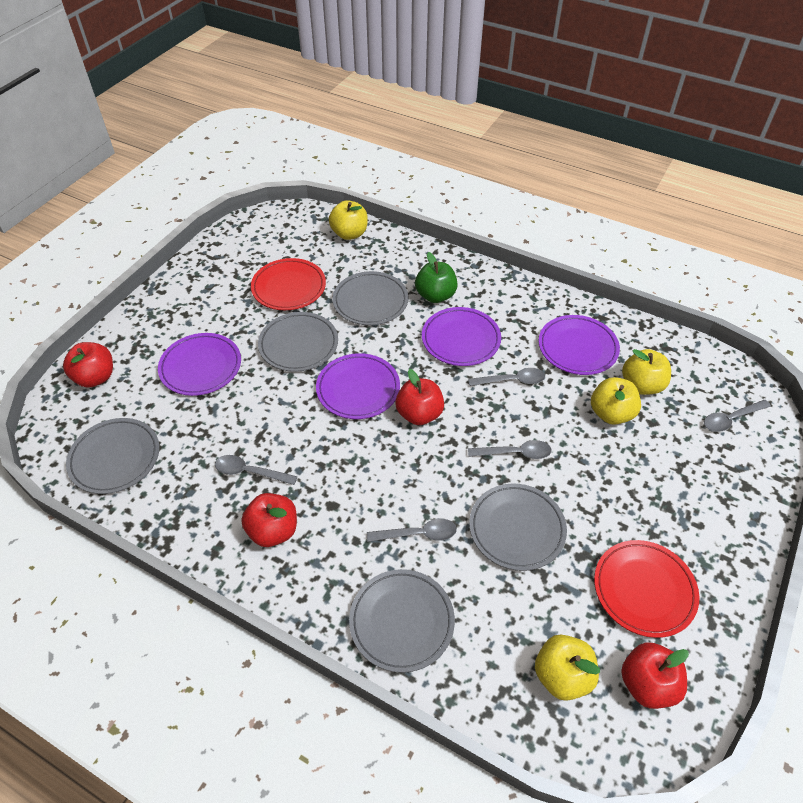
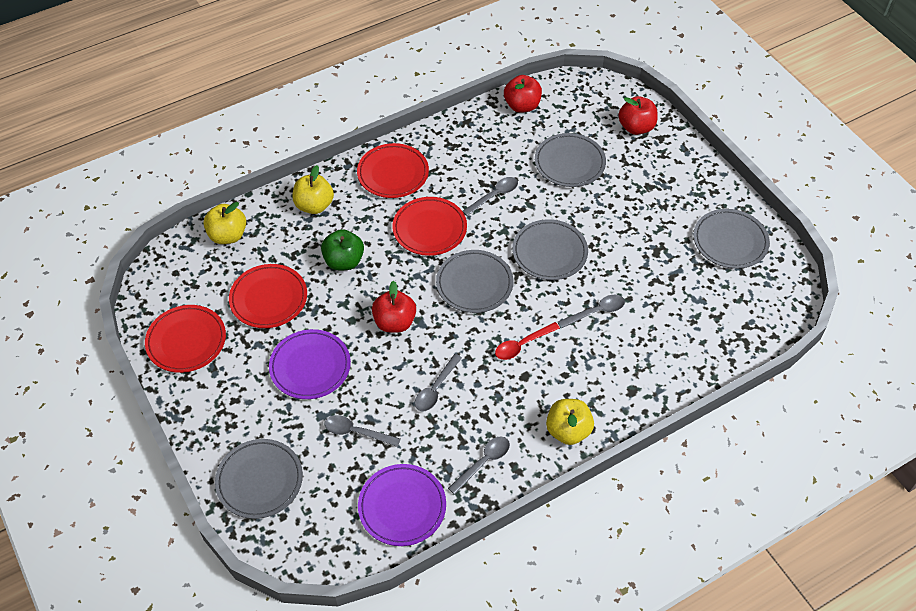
purple plate: [158,333,241,396] [316,353,400,419] [422,307,501,366] [539,315,620,375] = 4 -> [269,329,351,399] [358,464,446,546] = 2
red apple: [63,342,113,388] [241,493,297,547] [395,369,444,425] [621,642,689,709] = 4 -> [372,281,416,333] [504,75,542,113] [618,96,658,135] = 3
red plate: [251,258,326,310] [594,540,699,638] = 2 -> [145,305,226,373] [229,264,307,328] [357,143,429,198] [392,197,467,256] = 4
red spoon: none = 0 -> [495,322,560,360] = 1
yellow apple: [329,200,368,240] [535,635,600,701] [591,377,641,425] [622,349,671,395] = 4 -> [203,202,246,244] [292,165,334,214] [546,399,594,445] = 3

